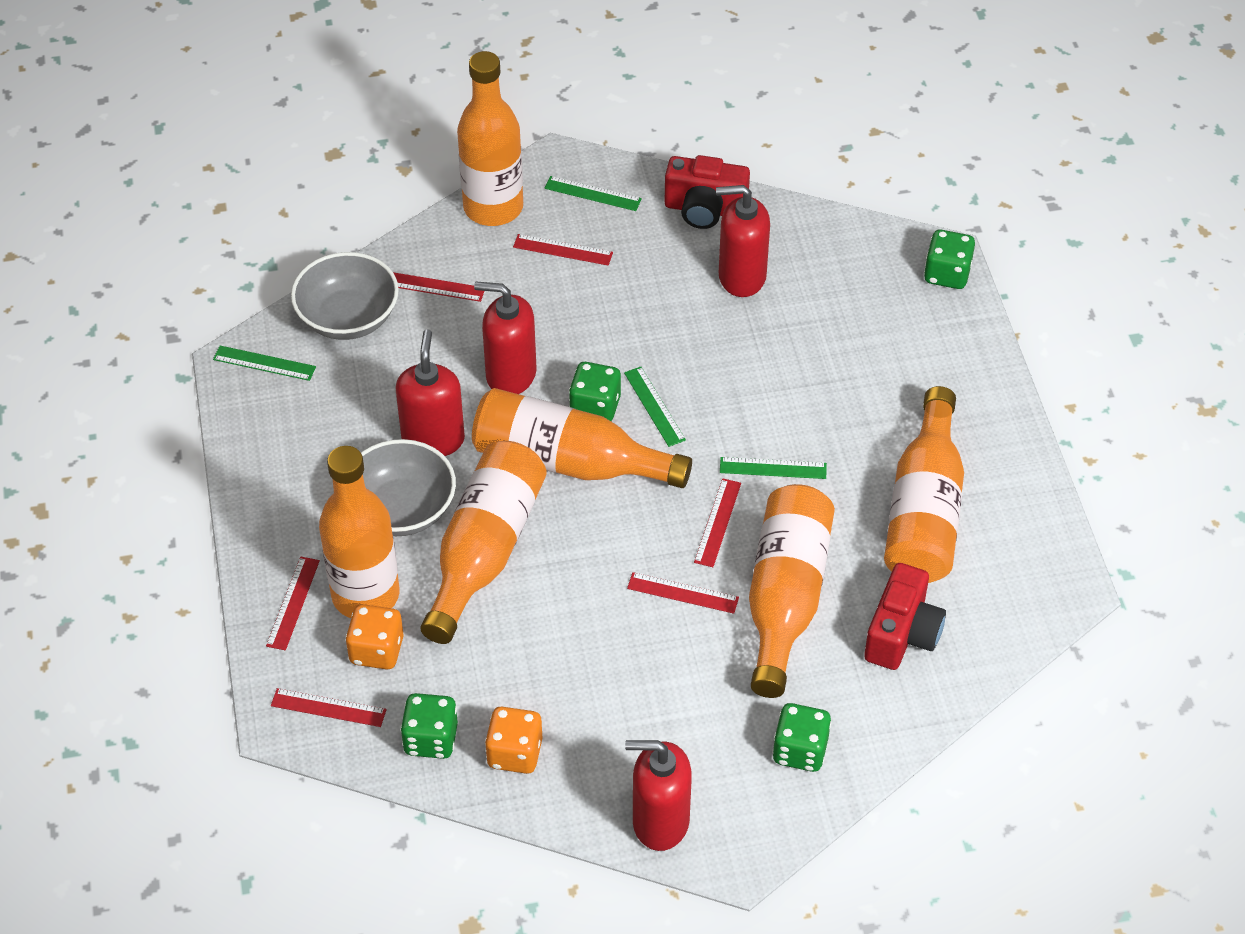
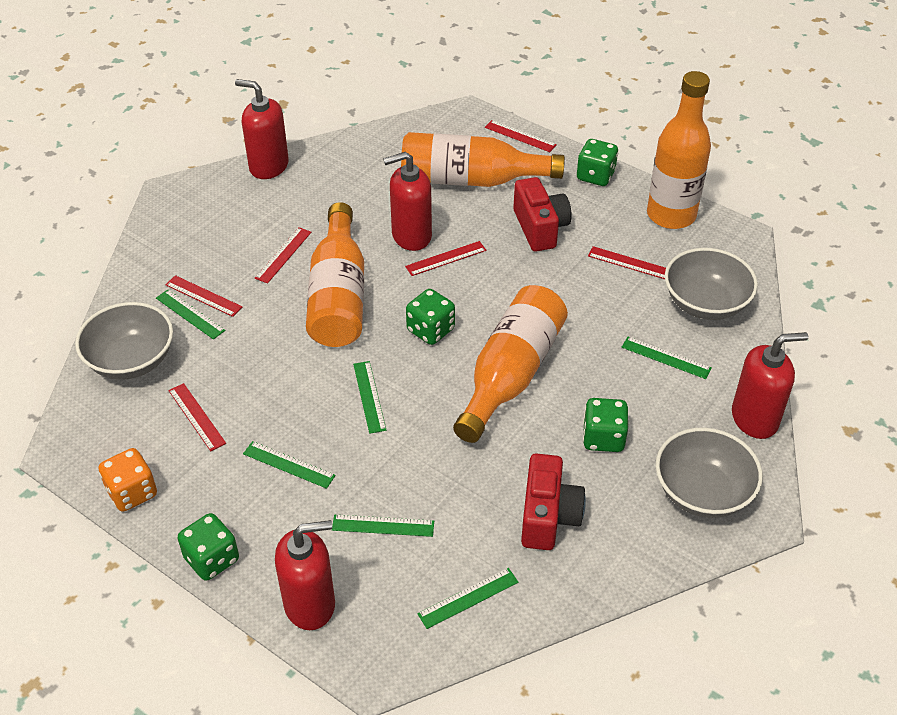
green ruler: [213,346,316,381] [545,176,642,211] [624,367,686,447] [720,457,827,479] = 4 -> [156,289,225,340] [243,441,336,489] [332,515,434,537] [353,361,386,434] [417,568,519,629] [622,337,712,379] = 6
grey bowl: [291,252,399,340] [361,439,456,536] = 2 -> [75,302,173,380] [656,428,763,518] [665,248,758,320] = 3
orange bottle: [319,446,399,618] [420,441,547,644] [457,51,523,226] [472,388,692,488] [749,484,835,698] [884,386,964,583] = 6 -> [306,202,364,347] [401,132,565,187] [453,285,568,443] [647,71,711,229] = 4
orange dice: [345,604,404,669] [485,707,542,774] = 2 -> [99,448,157,512] = 1

